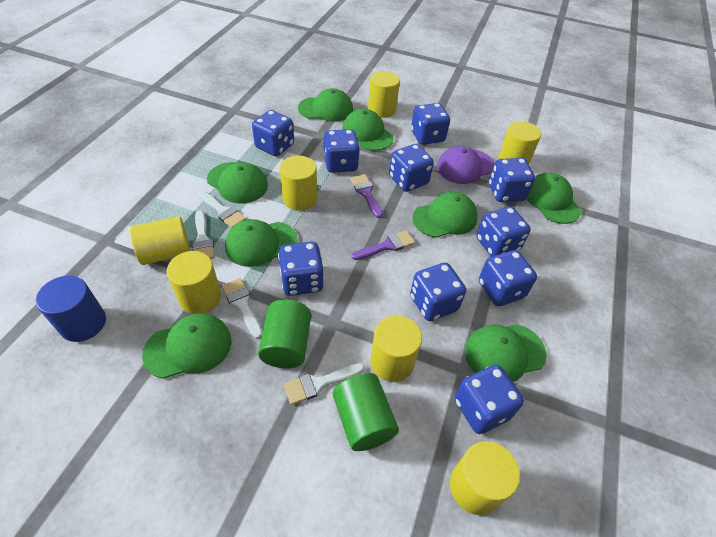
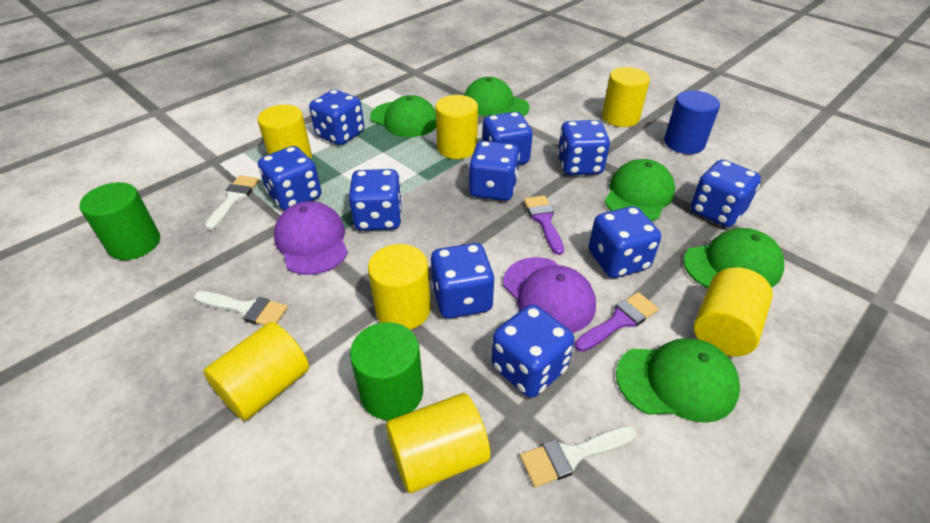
green cap: [142,313,232,379] [207,162,268,204] [225,219,298,267] [298,88,353,122] [342,109,394,151] [412,192,478,238] [465,324,547,382] [527,173,581,224] = 8 -> [370,95,436,137] [464,77,530,117] [604,159,675,221] [616,338,740,423] [683,228,784,288] = 5
purple cap: [437,146,495,184] = 1 -> [274,201,348,275] [503,257,596,333] = 2
white brush: [192,210,215,259] [198,190,246,228] [222,278,262,339] [284,363,365,405] = 4 -> [194,291,288,325] [205,176,259,230] [520,426,637,487] = 3

